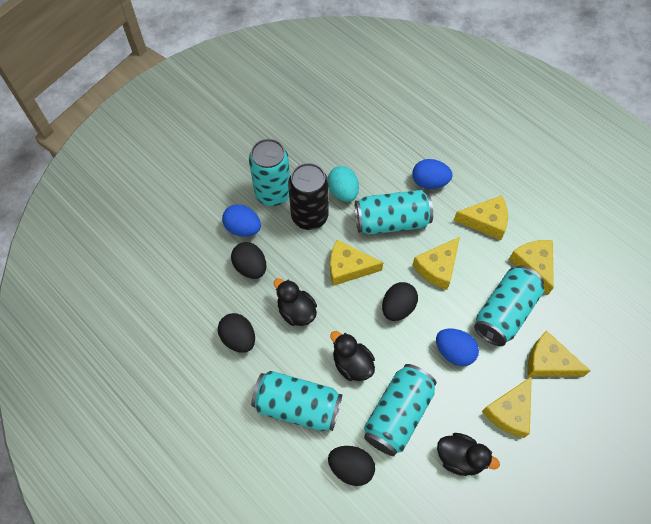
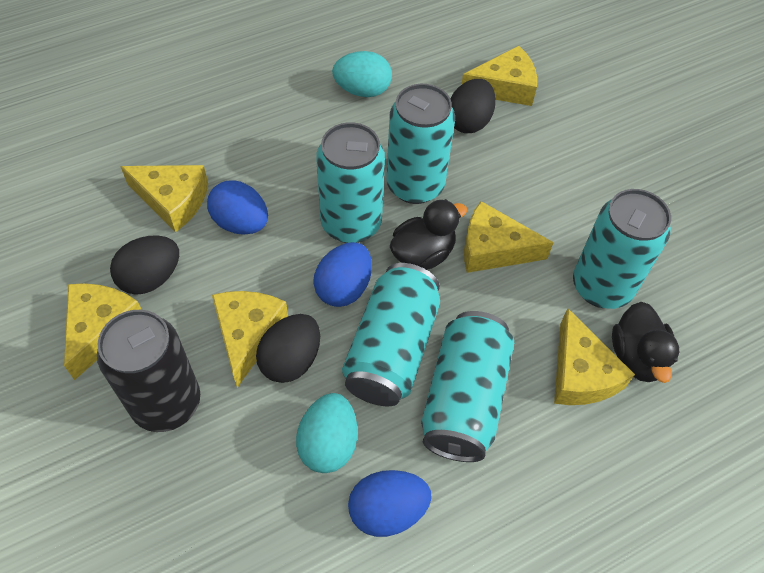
black duck: [274,278,317,326] [330,331,375,381] [437,433,500,476] = 3 -> [390,199,467,270] [612,302,679,383] = 2
black egg: [218,313,255,353] [231,242,266,279] [328,446,375,486] [382,282,418,321] = 4 -> [110,235,179,295] [256,314,320,383] [450,79,496,133] = 3
turquoise egg: [328,166,359,202] = 1 -> [296,393,357,473] [332,51,392,97] = 2

